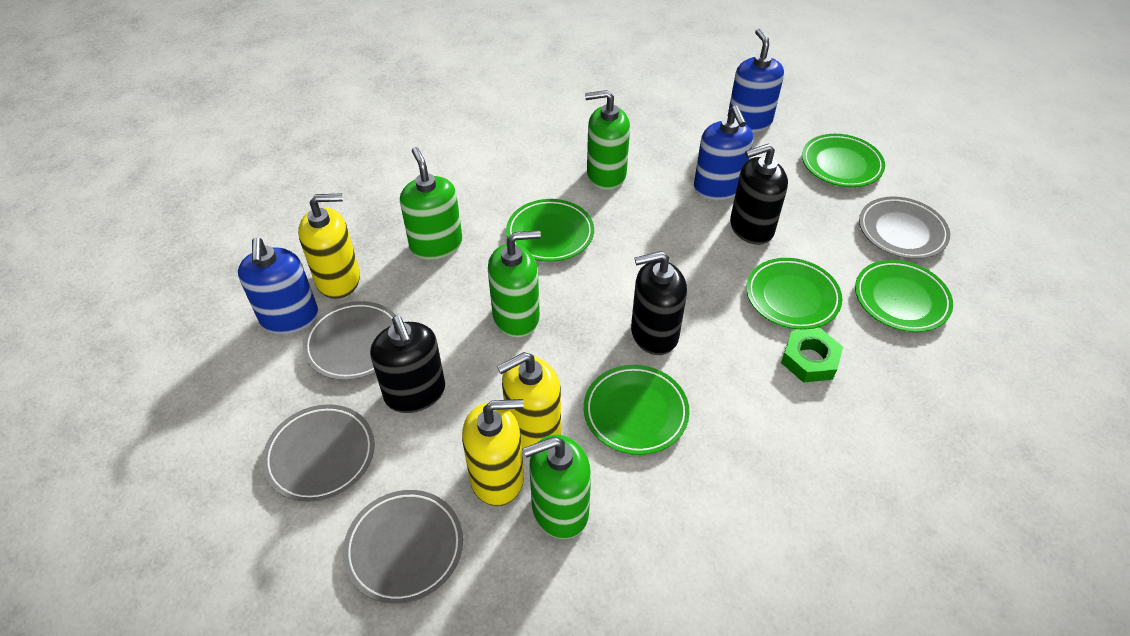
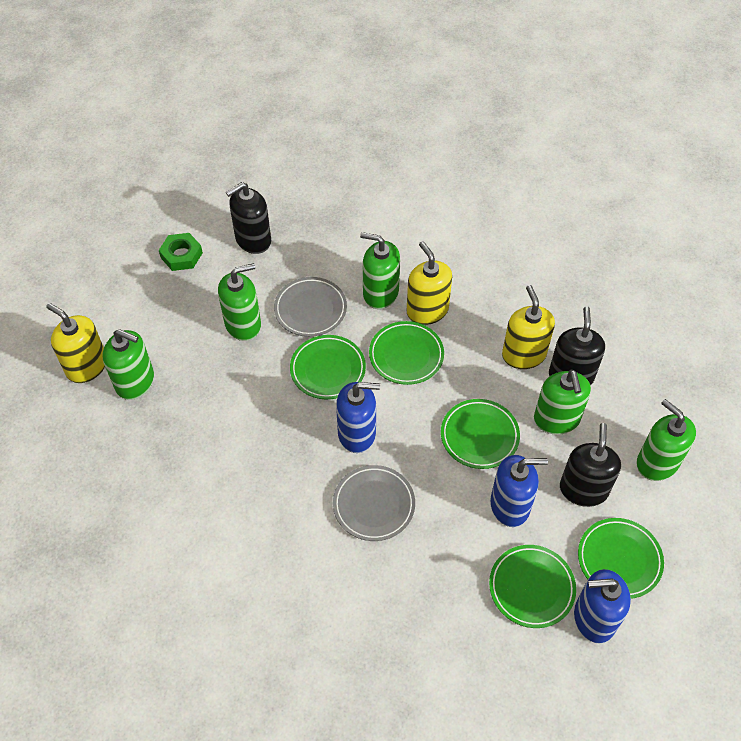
green soap dispenser: [400,147,463,260] [488,230,541,338] [523,435,591,539] [585,90,630,190] = 4 -> [102,329,154,400] [218,263,261,341] [360,232,400,309] [534,370,591,435] [636,399,696,481] = 5
grey plate: [262,404,375,502] [303,301,396,380] [343,490,463,604] [859,197,950,259] = 4 -> [274,277,347,337] [333,465,415,541] = 2

